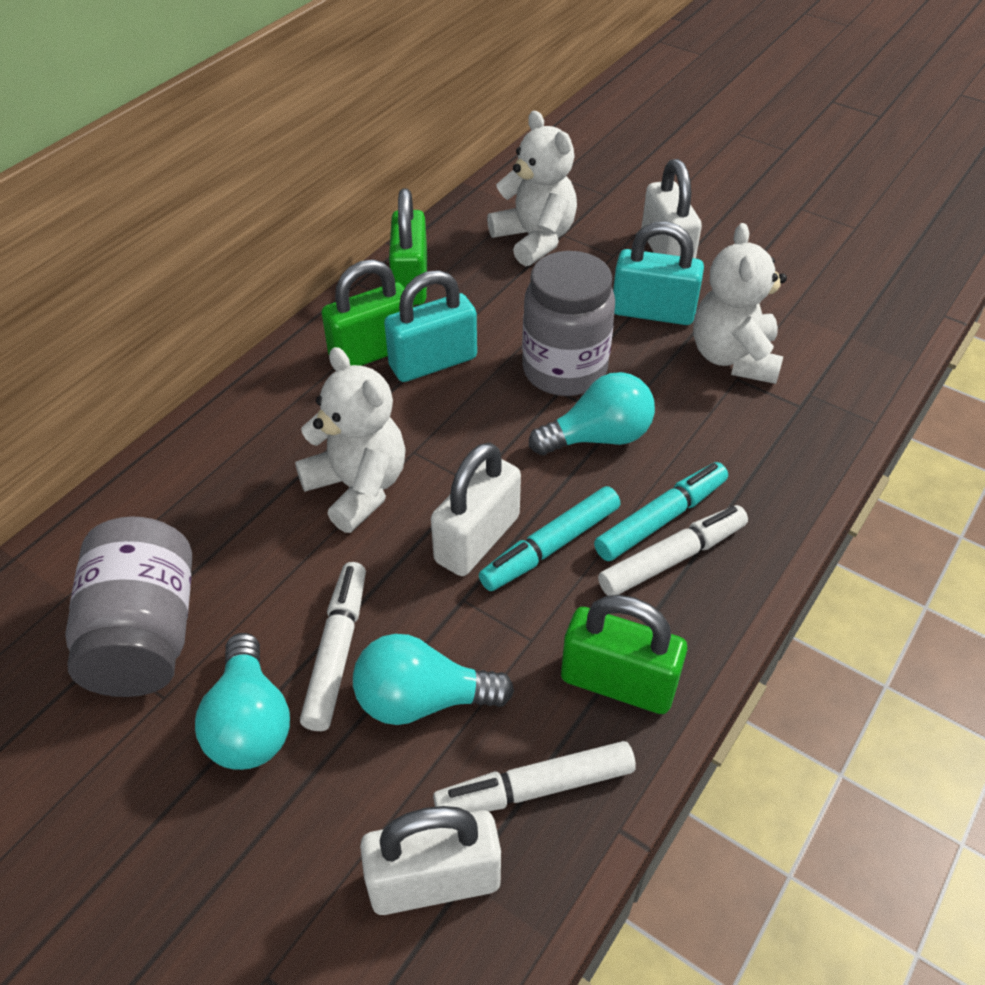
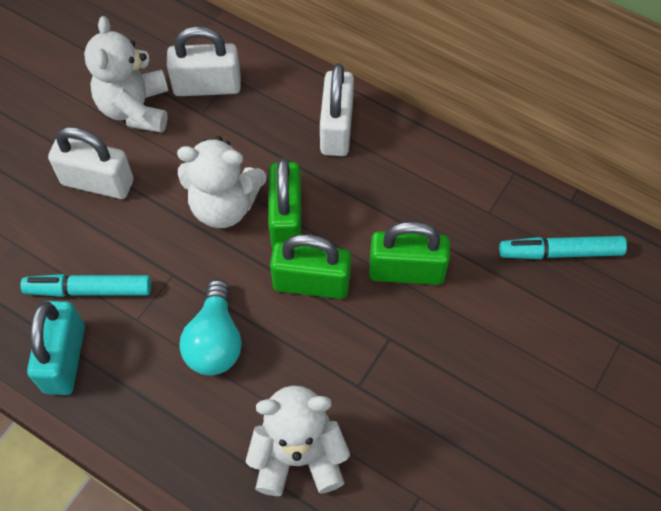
grey jar: [65,516,192,697] [522,251,615,396] = 2 -> none = 0
turquoise light bulb: [195,633,290,770] [353,634,514,725] [529,372,655,455] = 3 -> [180,279,242,375] = 1
turquoise padlock: [384,270,477,382] [613,222,704,325] = 2 -> [27,301,85,395] = 1
white marker: [300,562,366,731] [433,741,636,812] [598,505,748,596] = 3 -> none = 0

